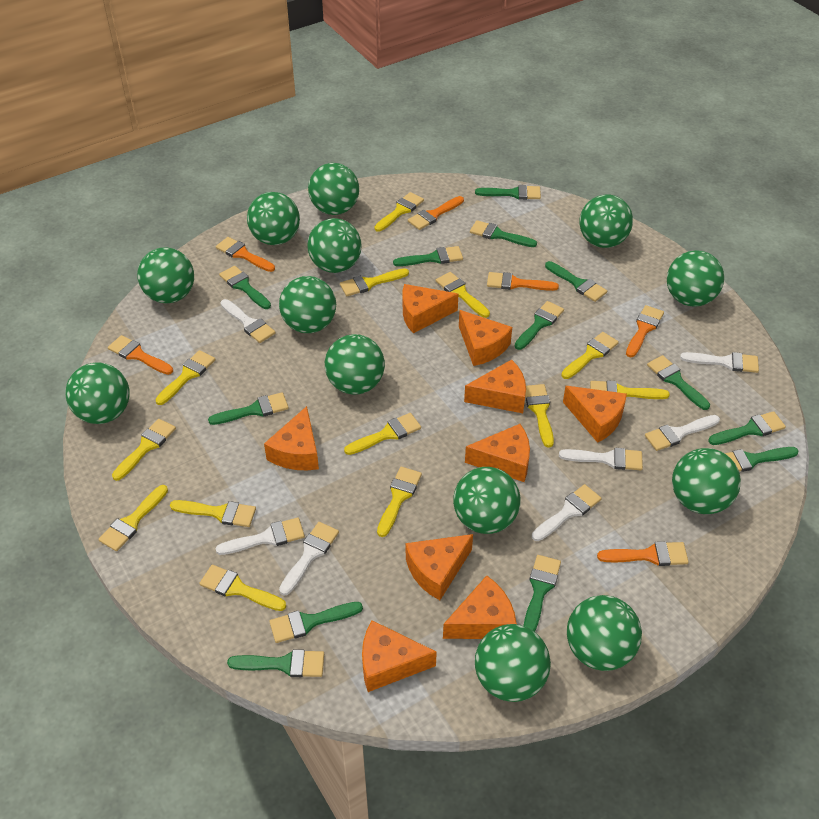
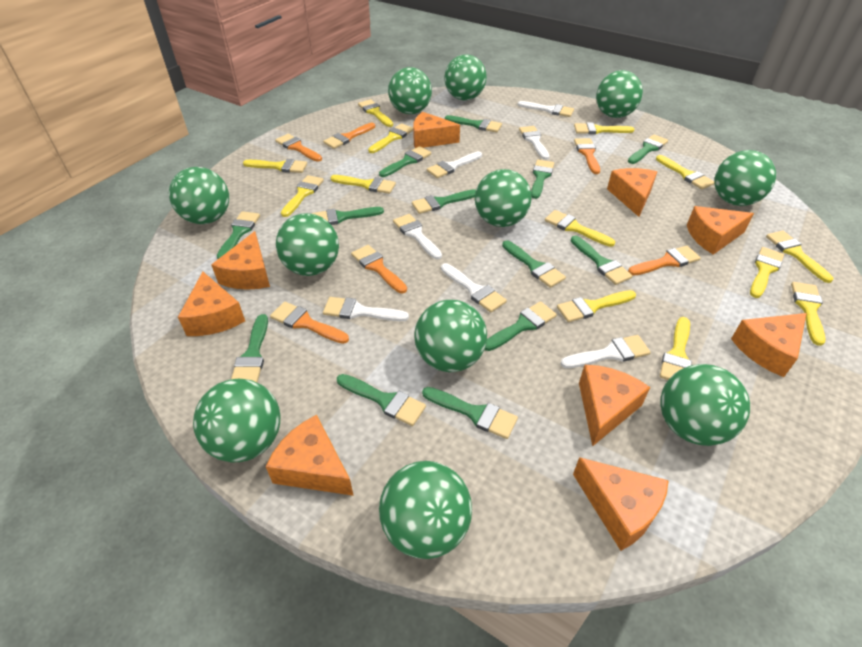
green ball: [65,362,130,424] [137,247,194,303] [247,192,300,245] [279,276,336,333] [307,218,362,273] [308,163,359,215] [325,334,385,395] [453,467,521,534] [475,624,551,702] [567,595,642,671] [579,195,633,248] [667,250,724,307] [672,448,741,514] = 13 -> [169,167,229,224] [193,379,280,463] [276,213,339,276] [379,461,472,559] [388,67,432,114] [414,300,487,372] [444,54,487,100] [475,169,532,227] [596,70,643,118] [661,364,750,446] [714,150,776,206] = 11

